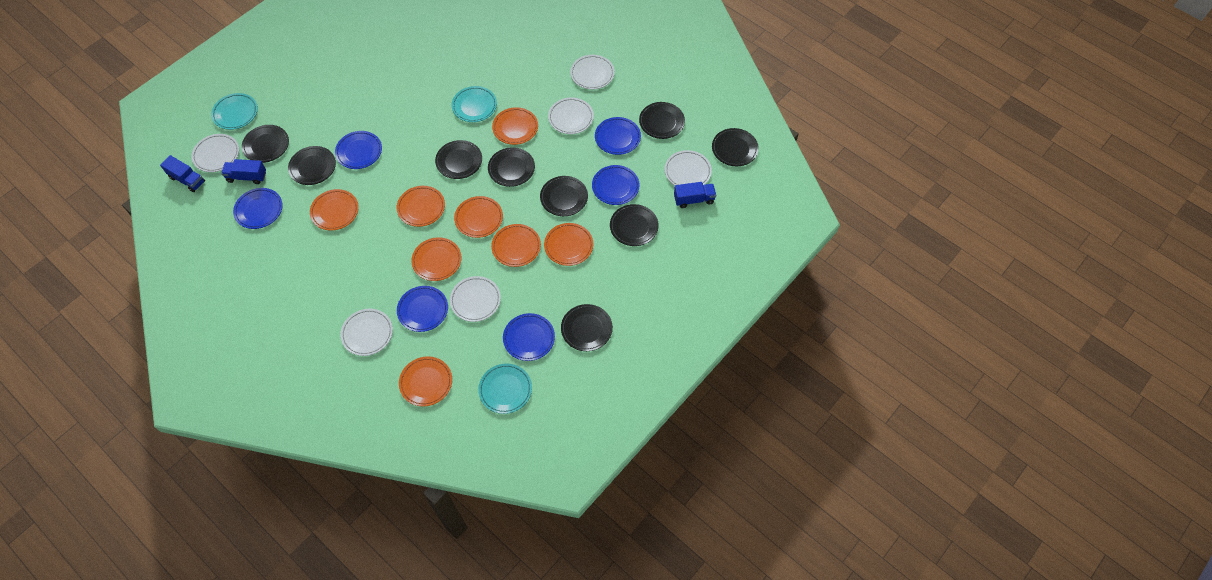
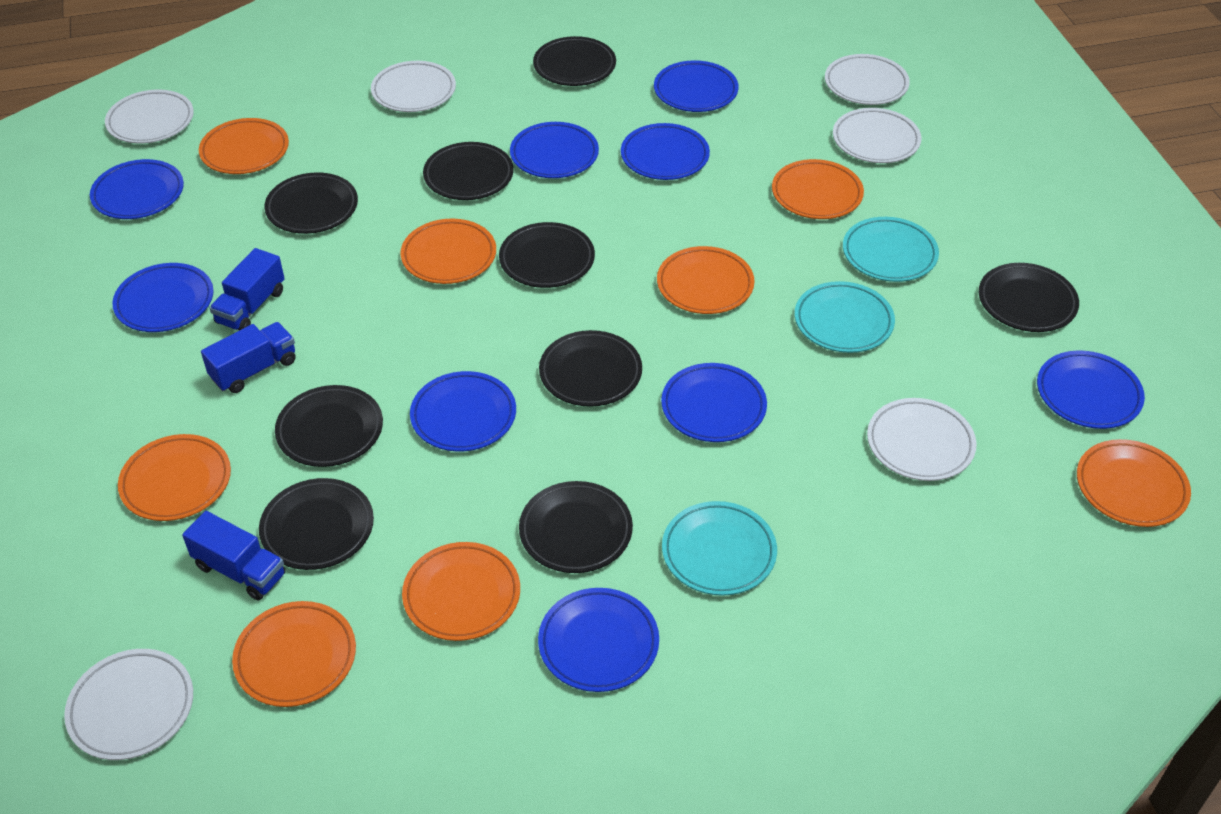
blue plate: [233,188,283,229] [335,131,382,169] [397,286,448,332] [503,313,555,361] [592,165,640,205] [595,117,641,155] = 6 -> [90,159,184,219] [112,263,214,332] [410,371,516,452] [510,122,599,178] [538,588,659,692] [621,123,710,180] [654,60,739,112] [661,363,767,442] [1037,351,1145,429] = 9

